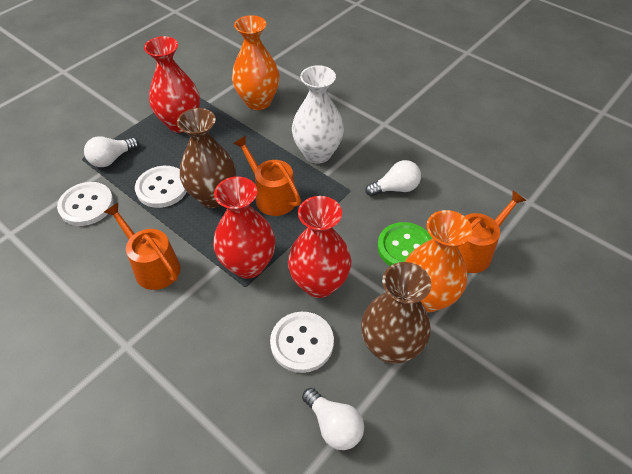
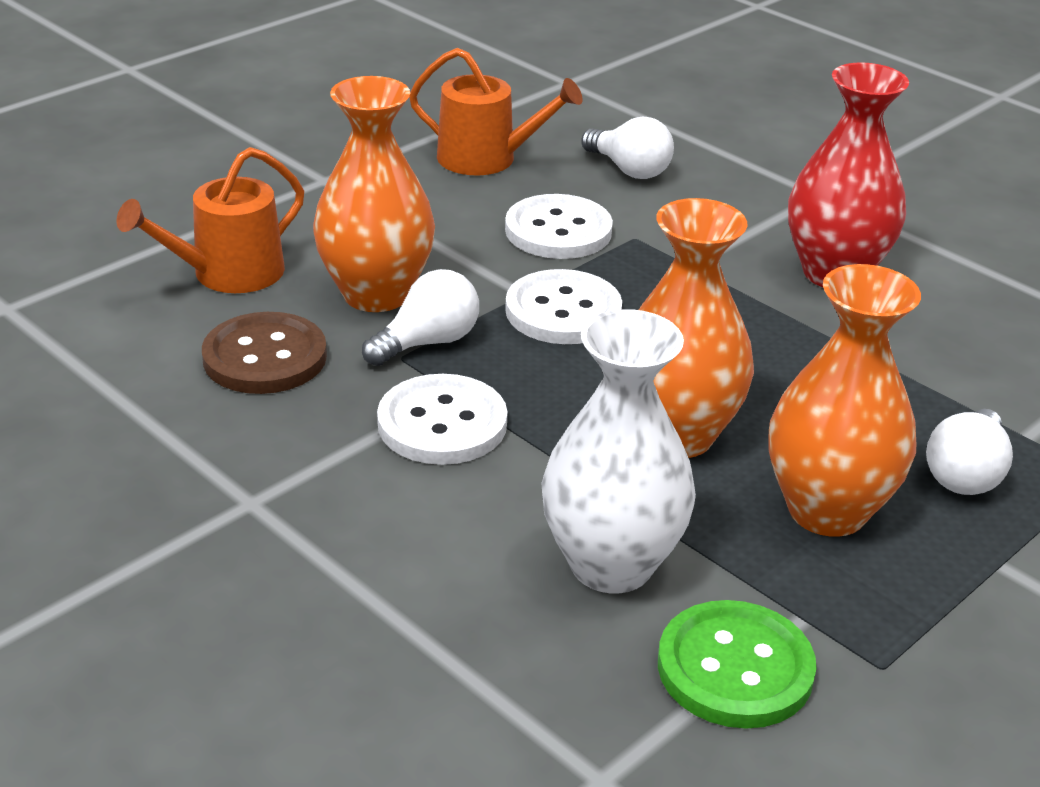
brown button: none = 0 -> [202,312,327,394] = 1
brown vase: [177,108,236,208] [361,262,431,364] = 2 -> none = 0
orange vase: [232,15,280,110] [405,210,472,312] = 2 -> [313,76,435,312] [639,198,754,458] [768,264,921,537] = 3
orange watering can: [104,203,181,290] [233,136,301,216] [457,191,526,273] = 3 -> [116,147,304,293] [409,48,583,175] = 2
red vase: [144,36,200,133] [213,177,276,279] [288,196,351,298] = 3 -> [788,62,909,287] = 1

